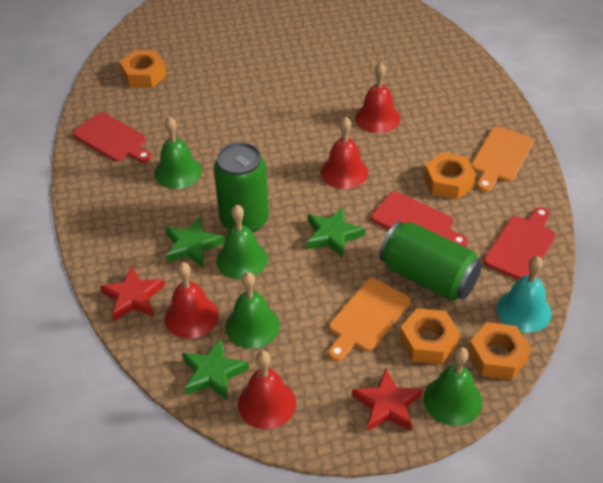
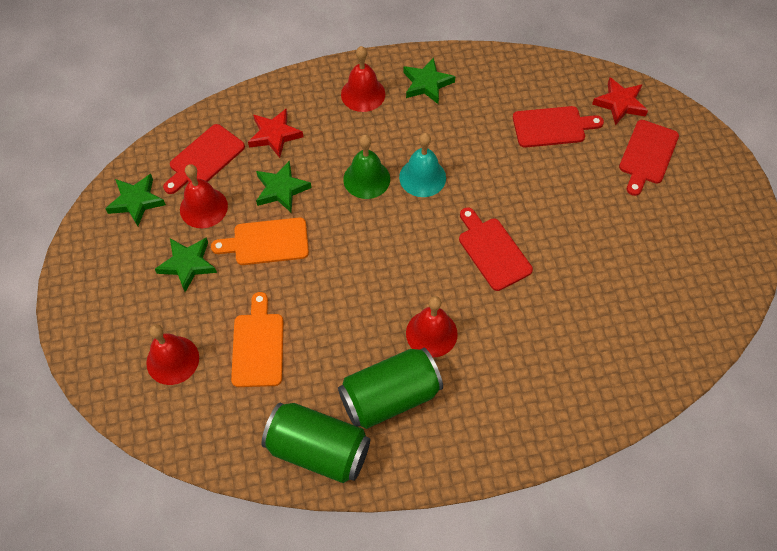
green bell: [154,116,202,189] [216,205,268,280] [225,272,280,349] [424,347,482,426] = 4 -> [343,135,390,199] = 1
green star: [165,217,224,268] [182,338,249,401] [307,207,365,258] = 3 -> [105,174,166,226] [155,237,217,292] [256,160,311,212] [403,57,455,104] = 4
orange nut: [120,50,166,88] [399,308,460,364] [424,152,476,199] [468,322,531,380] = 4 -> none = 0
red cutting board: [73,112,152,163] [371,192,468,247] [484,207,556,280] = 3 -> [163,124,245,194] [459,208,533,291] [513,106,604,148] [619,120,679,196] = 4

